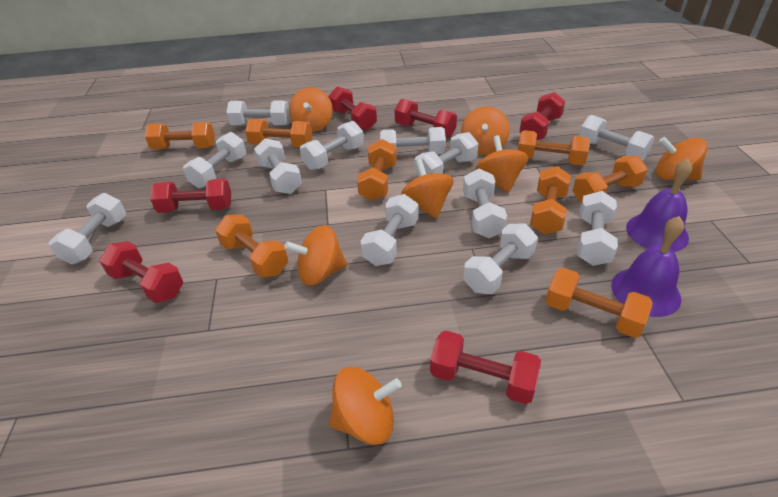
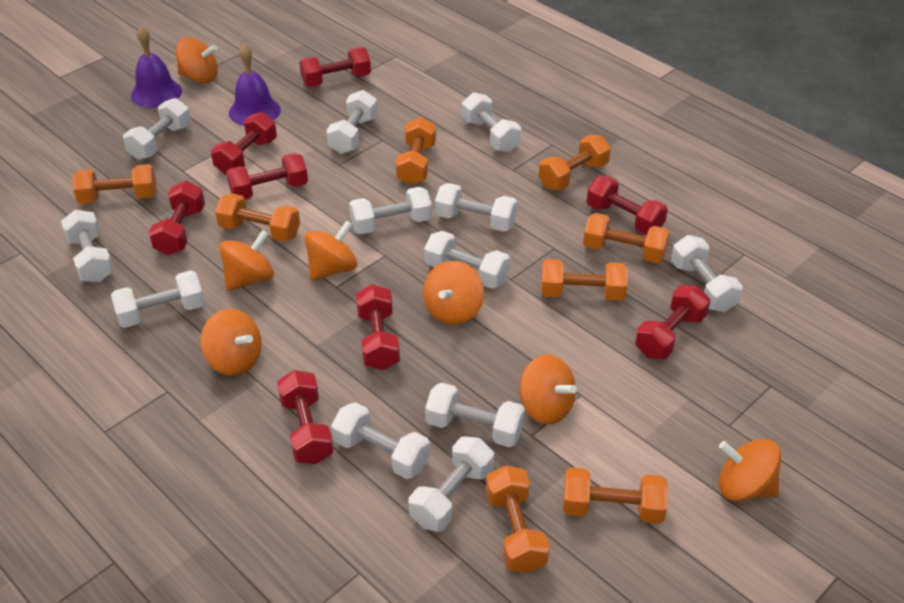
red dumbbell: [99,241,183,303] [150,178,231,213] [328,86,377,131] [394,99,457,138] [430,331,541,404] [519,92,565,140] = 6 -> [149,181,205,255] [211,112,277,175] [226,153,308,199] [277,370,333,464] [299,47,371,87] [356,284,400,370] [587,176,668,235] [635,285,710,359] = 8

